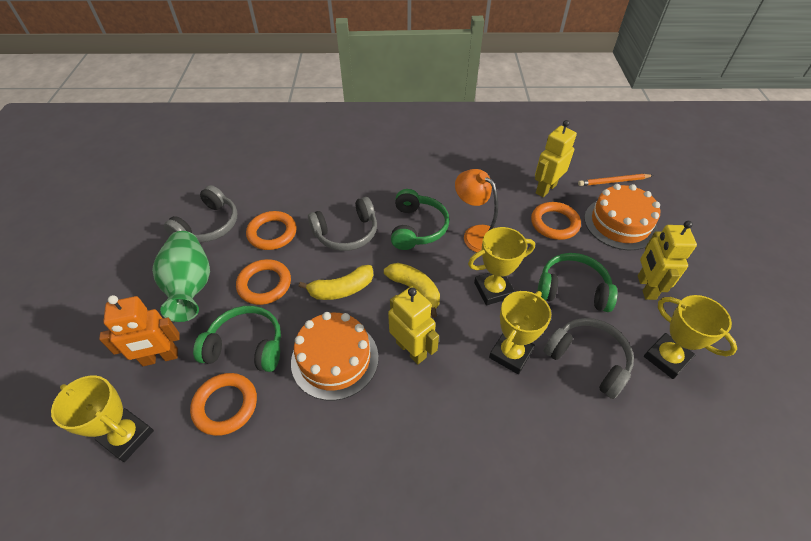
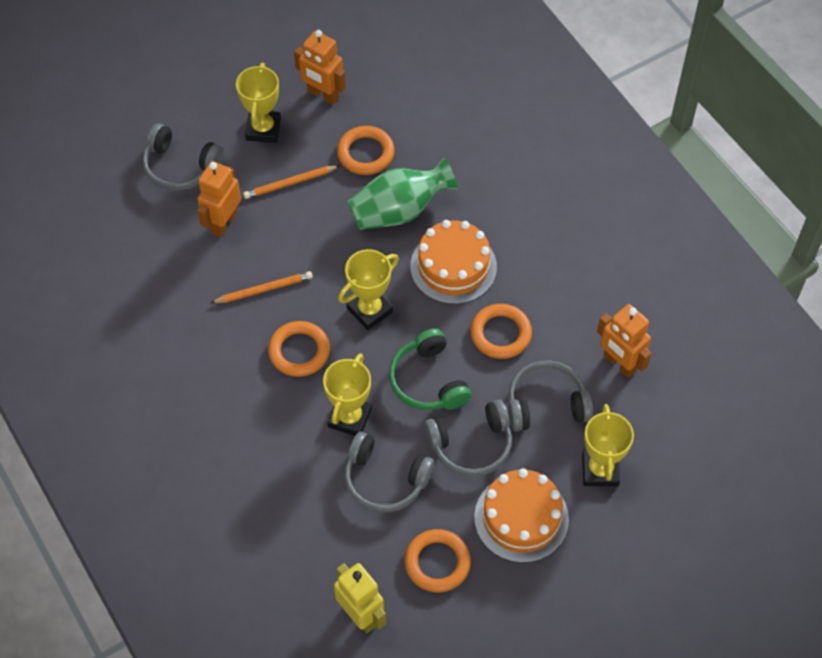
green headphones: [193,306,281,372] [391,189,449,250] [538,253,618,312] = 3 -> [389,328,472,410] = 1
grey headphones: [164,185,237,242] [308,197,377,251] [544,318,634,399] = 3 -> [142,123,224,190] [345,432,434,512] [424,400,512,477] [508,361,594,431] = 4
orange lamp: [455,169,498,252] = 1 -> none = 0
orange pencil: [578,174,654,186] = 1 -> [211,271,313,303] [243,165,340,199] = 2
orange robot: [99,295,180,366] = 1 -> [197,161,241,237] [294,30,346,105] [597,304,651,378] = 3
yellow banana: [298,265,373,300] [384,263,440,318] = 2 -> none = 0
yellow robot: [388,286,439,364] [535,120,577,197] [638,221,697,300] = 3 -> [334,563,386,633] = 1

